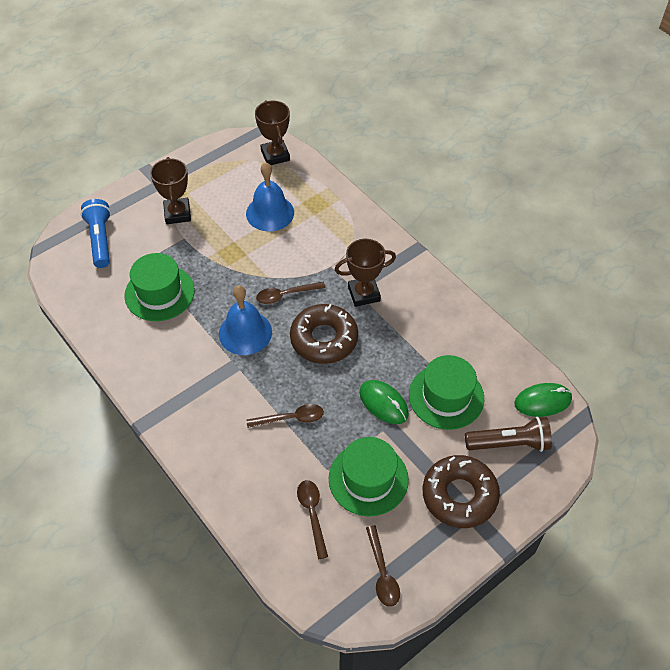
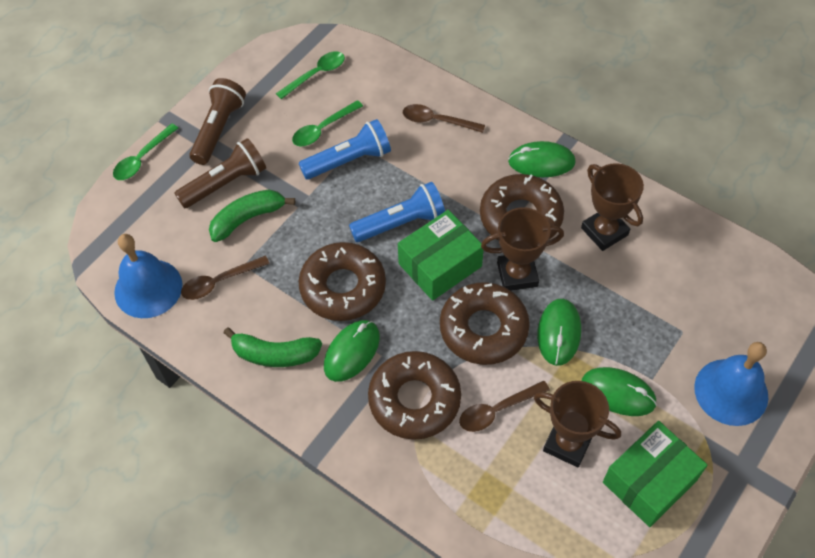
blue flashlight: [80,199,111,268] = 1 -> [299,119,391,180] [349,182,445,242] = 2
brown donut: [290,304,358,364] [423,455,500,528] = 2 -> [299,242,386,321] [368,351,461,440] [440,282,530,365] [480,174,564,241] = 4
brown flashlight: [465,417,552,452] = 1 -> [174,138,266,208] [189,78,246,165] = 2
brown spoon: [246,404,324,428] [256,282,326,304] [297,480,328,559] [366,525,400,607] = 4 -> [181,256,270,300] [403,104,485,133] [459,381,550,432] = 3
green banana: none = 0 -> [209,189,295,242] [223,327,322,367] = 2
green box: none = 0 -> [398,210,483,301] [603,421,708,527] = 2
green hat: [124,253,195,321] [329,437,409,516] [409,355,484,430] = 3 -> none = 0
green mouse: [359,380,409,424] [514,383,572,417] = 2 -> [324,320,380,382] [508,141,576,177] [537,299,581,366] [582,367,657,416] = 4
green spoon: none = 0 -> [113,123,178,180] [276,51,345,99] [292,100,363,147] = 3

